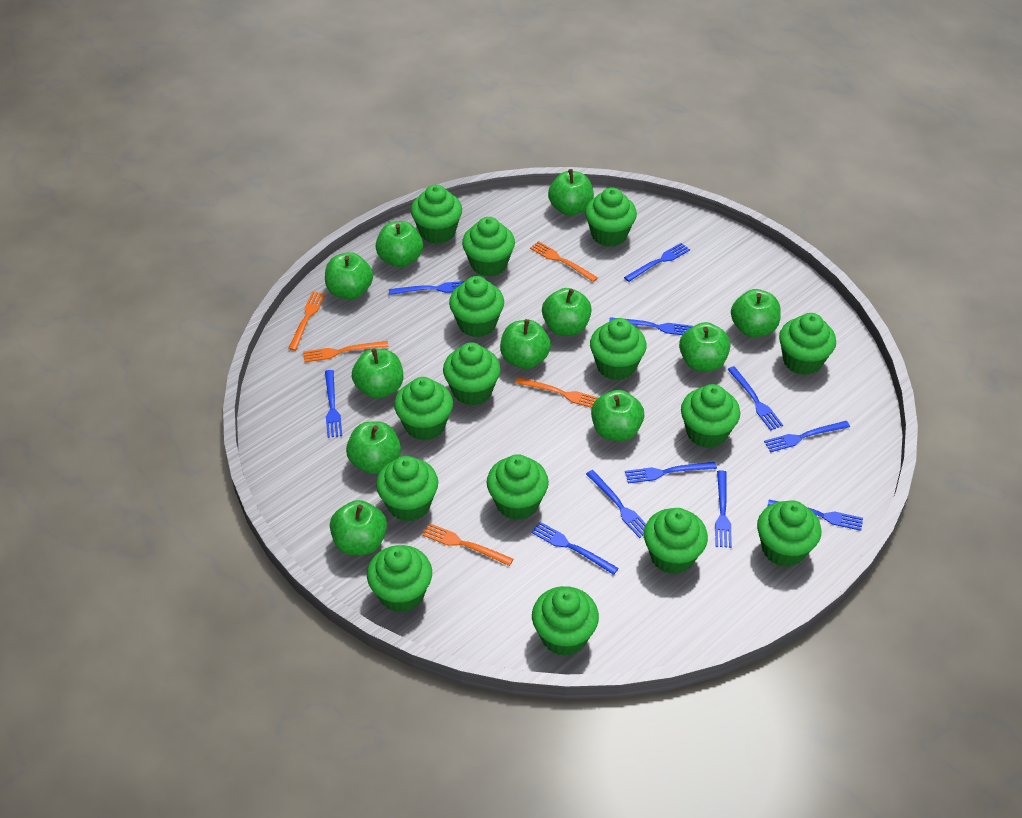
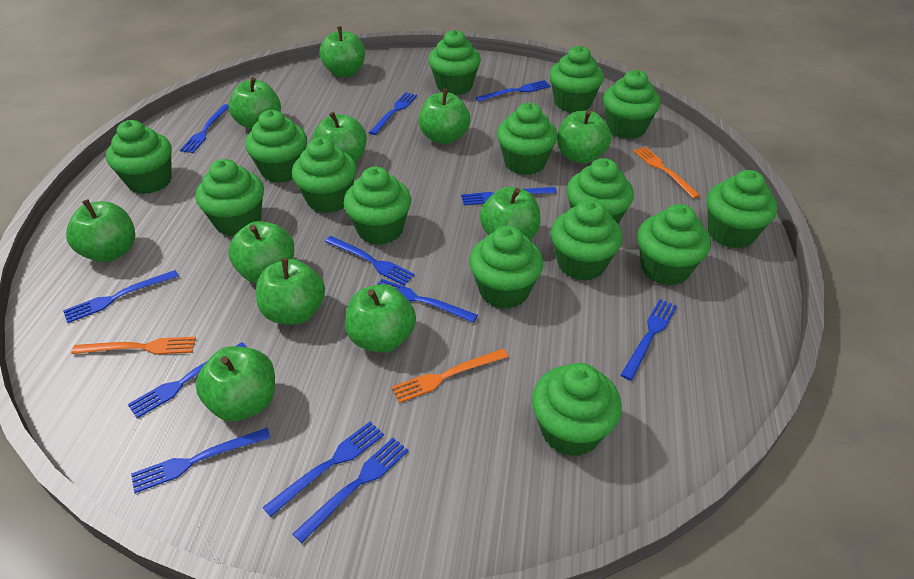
blue fork: [325,370,342,438] [389,281,465,295] [531,522,619,575] [586,470,646,538] [609,317,693,335] [624,243,690,282] [625,462,717,483] [715,470,732,548] [727,366,783,431] [764,421,850,452] [767,500,863,531] = 11 -> [63,270,179,323] [127,342,247,418] [131,428,271,493] [180,104,229,153] [263,421,384,517] [293,438,409,543] [325,236,415,285] [369,92,417,135] [378,279,478,323] [461,187,557,205] [476,80,551,102] [621,299,677,380] = 12
orange fork: [288,291,325,351] [303,341,389,362] [422,523,513,566] [515,377,599,408] [530,241,598,282] = 5 -> [71,337,196,354] [391,349,508,403] [633,147,701,199] = 3

